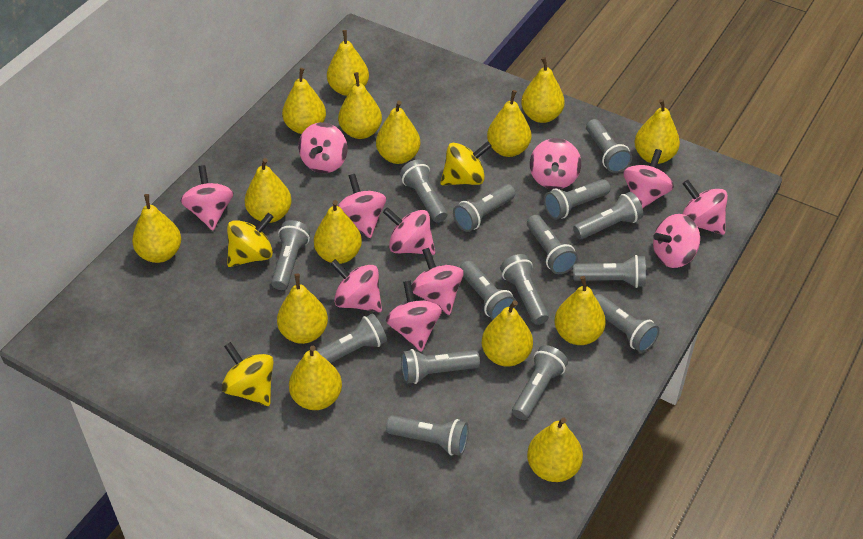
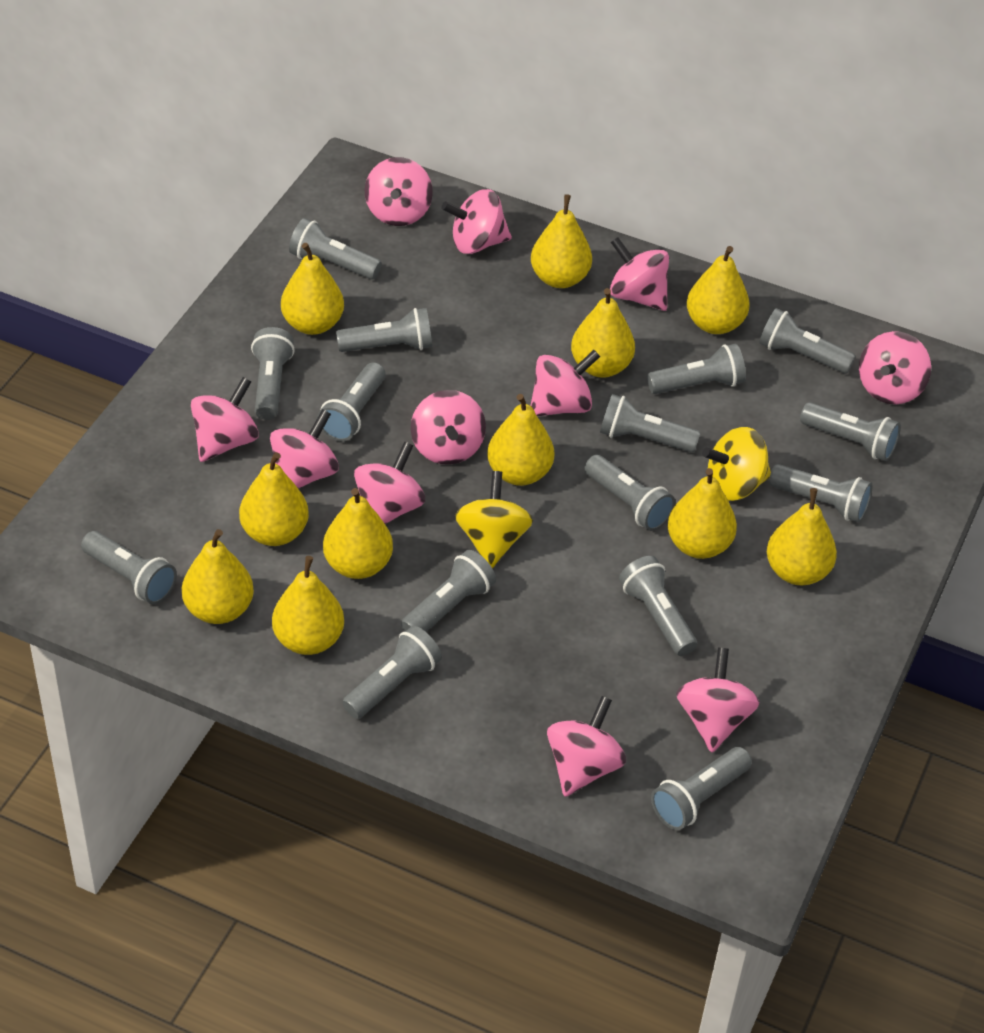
yellow pear: [132,194,181,263] [245,158,292,223] [277,274,328,344] [282,68,326,134] [289,346,342,410] [314,200,362,264] [327,30,369,96] [338,72,382,139] [376,100,420,164] [481,300,533,367] [487,90,531,157] [521,57,565,123] [527,418,583,482] [554,276,606,345] [634,99,680,164] = 15 -> [182,529,254,624] [239,452,309,546] [272,556,344,655] [281,243,344,335] [323,488,393,579] [487,394,554,486] [531,194,592,288] [571,288,635,378] [668,468,737,559] [687,246,749,334] [767,488,837,585] = 11
yellow spinning top: [222,342,274,406] [227,213,273,267] [440,141,492,185] = 3 -> [455,471,533,568] [702,427,771,501] = 2

